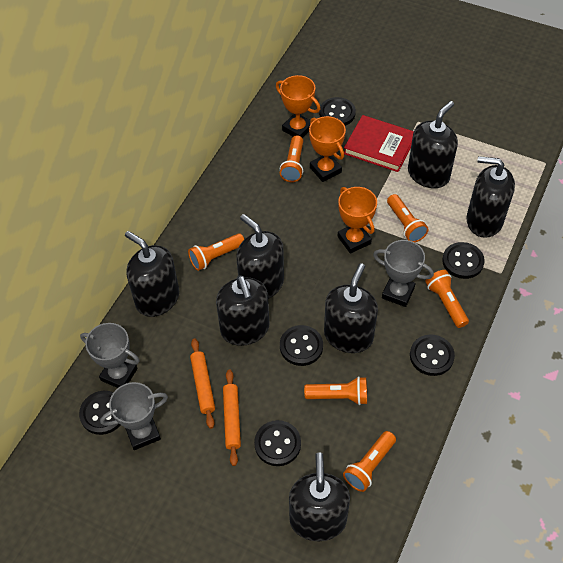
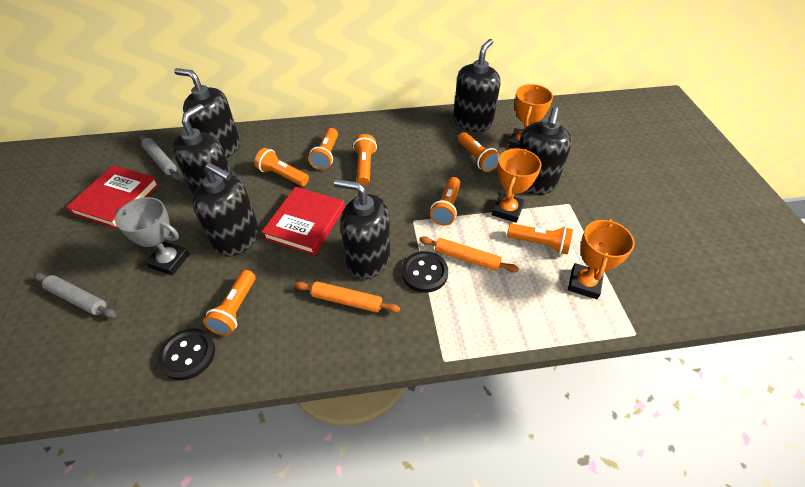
black button: [79,391,120,435] [254,420,301,466] [280,325,323,366] [319,97,356,126] [410,335,455,376] [442,242,485,279] = 6 -> [158,328,215,380] [402,251,448,293] = 2
black soap dispenser: [125,231,179,317] [216,275,269,346] [236,214,284,299] [289,452,350,541] [324,263,378,353] [408,101,458,188] [466,156,515,238] = 7 -> [172,104,232,195] [174,68,240,158] [192,163,259,257] [334,179,390,279] [453,39,501,132] [518,107,572,195] = 6
grey rolling pin: none = 0 -> [34,273,116,318] [139,134,180,180] = 2
grey trophy: [80,323,140,388] [100,382,168,450] [373,240,434,307] = 3 -> [115,197,190,275] = 1
orange flashlight: [188,233,244,271] [280,135,303,182] [304,376,367,405] [343,431,396,492] [387,194,429,242] [425,270,469,328] = 6 -> [203,270,256,336] [254,148,309,186] [308,128,338,170] [353,134,377,185] [430,177,461,226] [458,132,500,172] [507,223,573,255] = 7
red book: [344,115,414,172] = 1 -> [66,165,159,229] [261,187,345,255] = 2

